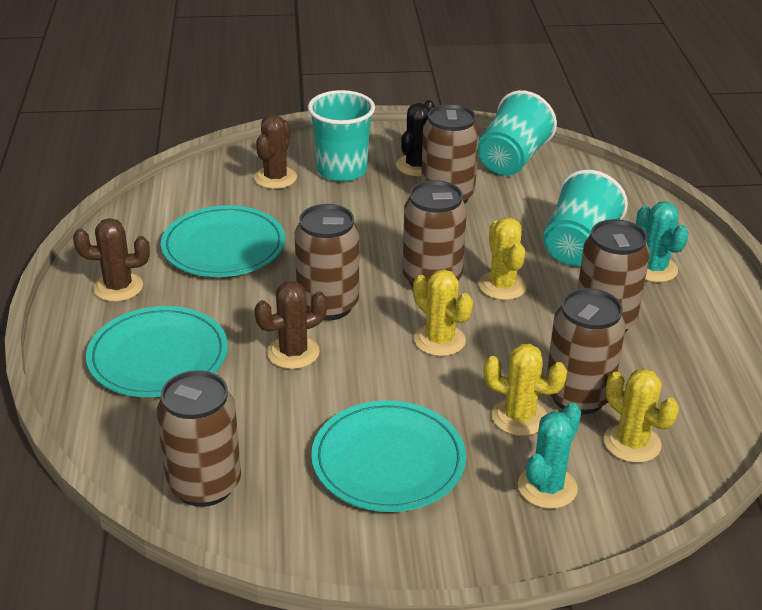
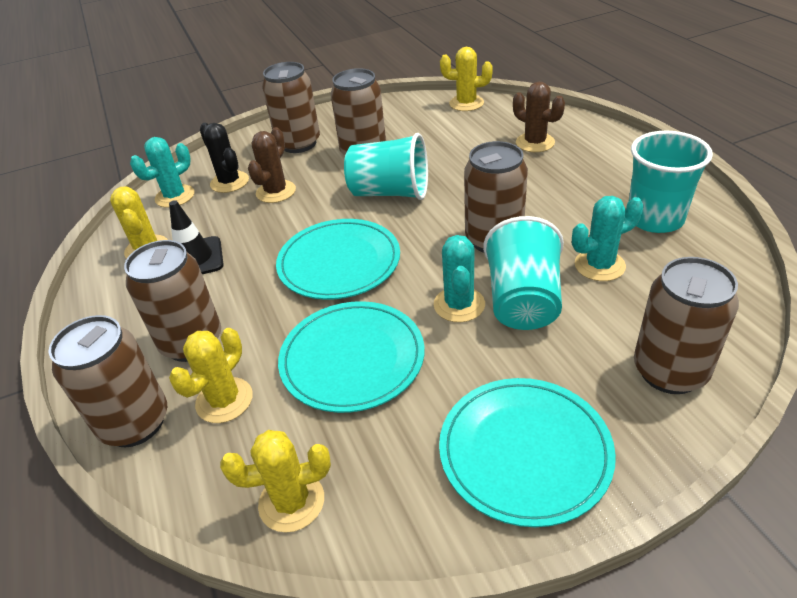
black traffic cone: none = 0 -> [169,200,224,274] = 1
brown cactus: [73,218,150,302] [254,114,297,189] [254,281,327,369] = 3 -> [248,127,296,203] [513,82,565,152] = 2
turquoise cactus: [518,403,581,509] [636,202,689,282] = 2 -> [130,137,195,208] [434,235,485,322] [572,196,643,281] = 3

